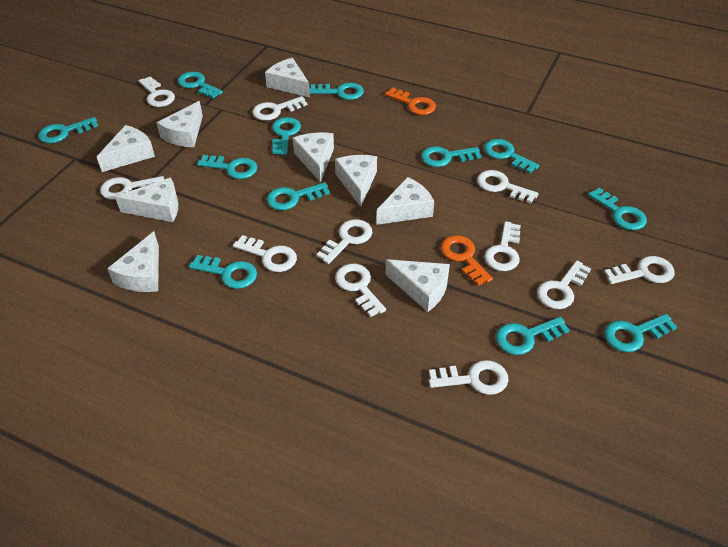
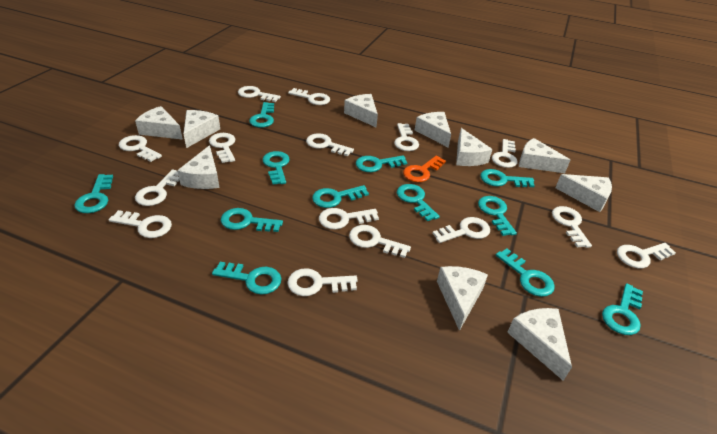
orange key: [385,88,436,115] [441,235,493,286] = 2 -> [403,156,446,182] = 1
white cheese: [97,125,155,172] [107,231,159,292] [115,177,178,222] [156,101,203,147] [265,58,310,98] [293,132,334,182] [335,155,377,207] [377,177,434,225] [386,259,450,312] = 9 -> [135,106,183,140] [177,145,220,189] [184,110,220,148] [344,94,378,128] [415,112,451,148] [437,266,488,331] [456,128,492,166] [507,308,572,381] [519,138,570,173] [555,174,612,212] = 10
white key: [100,176,164,200] [138,76,175,107] [233,235,297,272] [252,96,307,121] [316,219,373,264] [335,264,386,317] [429,360,509,395] [477,170,539,203] [484,221,521,271] [537,261,591,309] [604,256,675,284] = 11 -> [109,210,172,238] [119,135,162,162] [135,169,179,206] [209,133,235,163] [238,86,281,102] [287,268,358,296] [288,88,330,105] [306,133,354,156] [319,208,379,230] [349,225,411,258] [394,123,419,151] [432,217,490,243] [492,139,517,168] [552,206,592,248] [617,243,676,268] = 15

